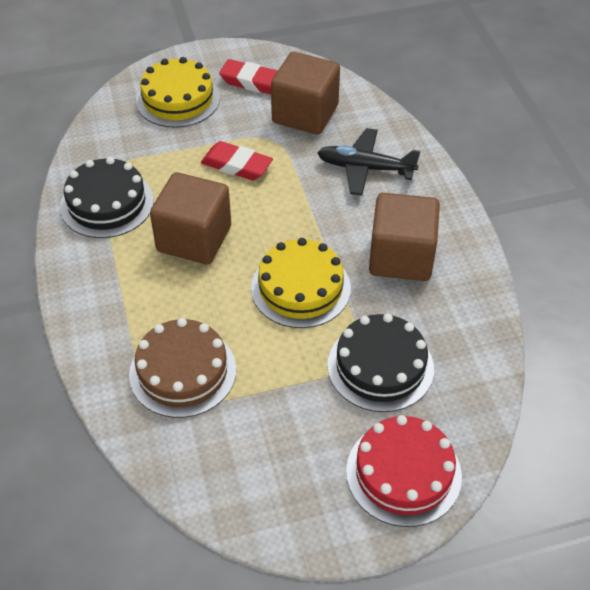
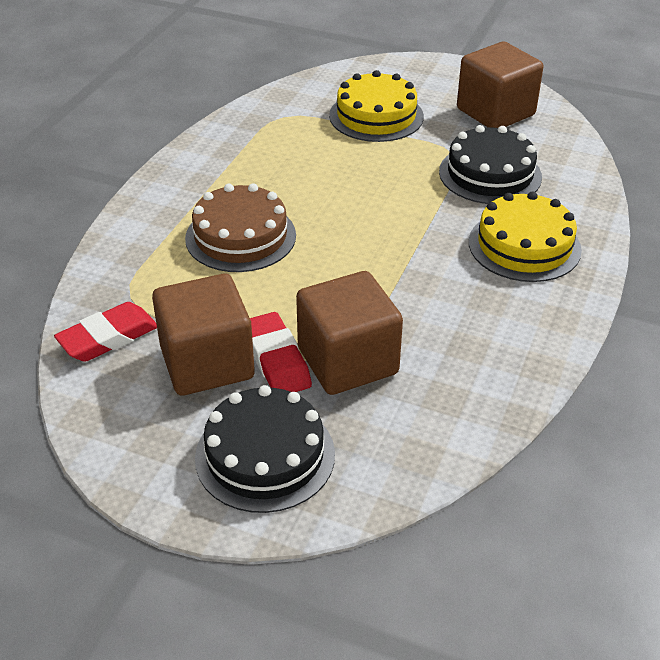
black plane: [317,128,420,196] = 1 -> none = 0
red cake: [346,415,462,527] = 1 -> none = 0

